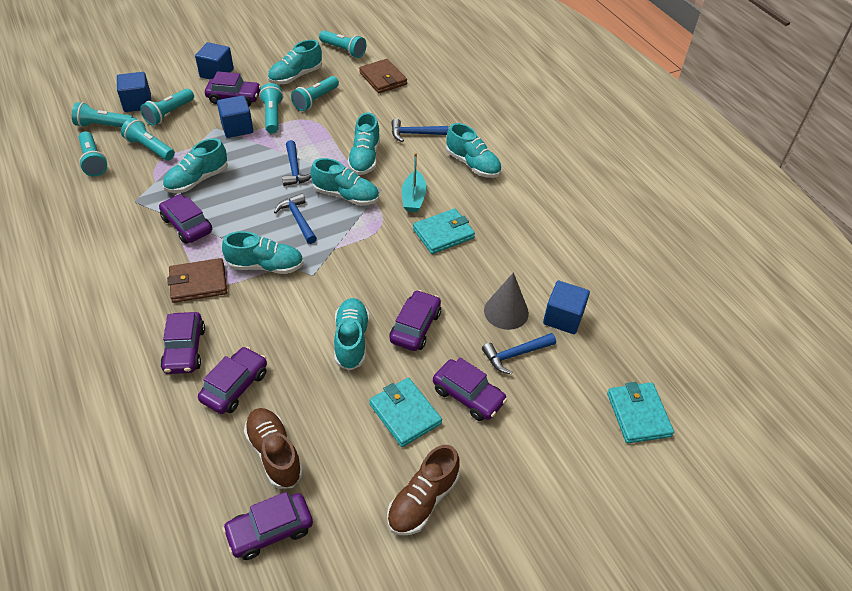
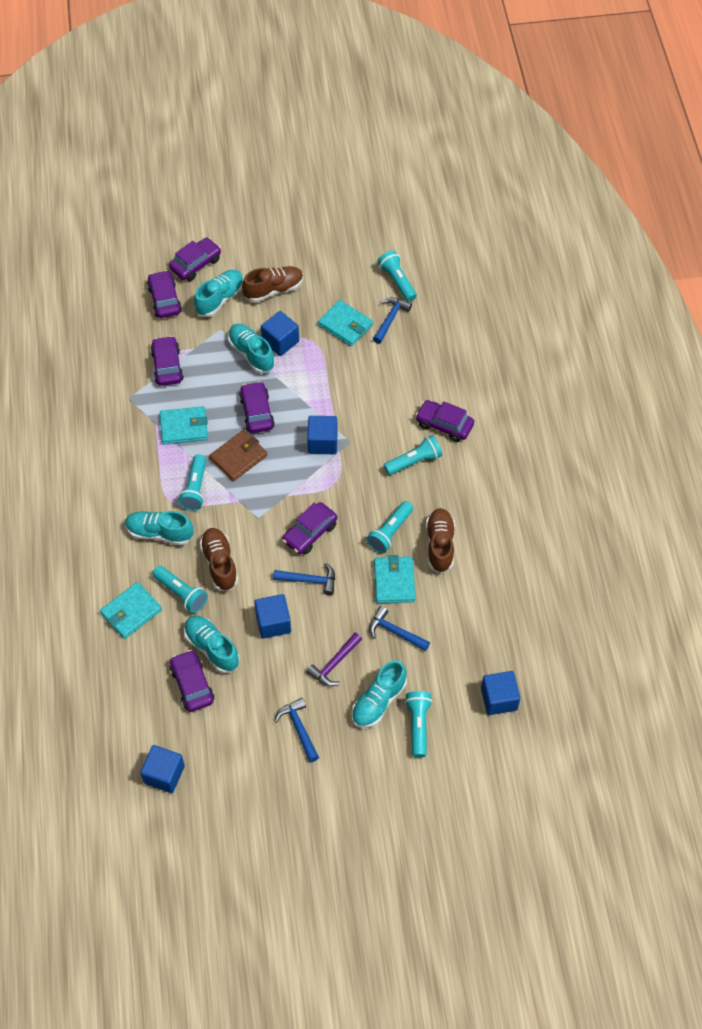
blue cube: [117,72,151,112] [195,42,234,79] [217,95,254,138] [543,281,590,334] = 4 -> [140,745,185,793] [254,594,291,639] [261,311,299,356] [307,416,338,454] [481,671,520,715] = 5
brown shoe: [244,408,303,489] [387,445,460,535] = 2 -> [199,528,238,592] [242,266,303,302] [426,508,455,573] = 3
brown wallet: [167,258,227,303] [359,59,407,93] = 2 -> [209,430,267,482] = 1
grey cone: [484,272,529,330] = 1 -> none = 0
purple hammer: none = 0 -> [306,633,362,686] = 1
turquoise boat: [402,153,427,212] = 1 -> none = 0
turquoise flashlight: [72,102,134,127] [79,131,107,176] [121,118,175,161] [140,89,194,126] [259,83,283,133] [291,76,339,111] [319,30,366,58] = 7 -> [153,566,208,613] [178,454,206,511] [366,501,413,553] [377,250,417,302] [384,435,442,475] [405,691,432,758] = 6
turquoise shoe: [163,138,228,193] [222,231,304,274] [268,40,322,84] [310,158,379,206] [334,298,369,371] [347,113,380,175] [446,123,501,178] = 7 -> [125,511,194,545] [184,616,240,673] [194,270,244,317] [228,324,275,373] [352,660,407,728] = 5
turquoise wallet: [369,378,442,447] [413,208,475,254] [607,382,674,443] = 3 -> [100,582,162,639] [160,406,208,444] [318,300,373,346] [374,555,415,603] = 4

